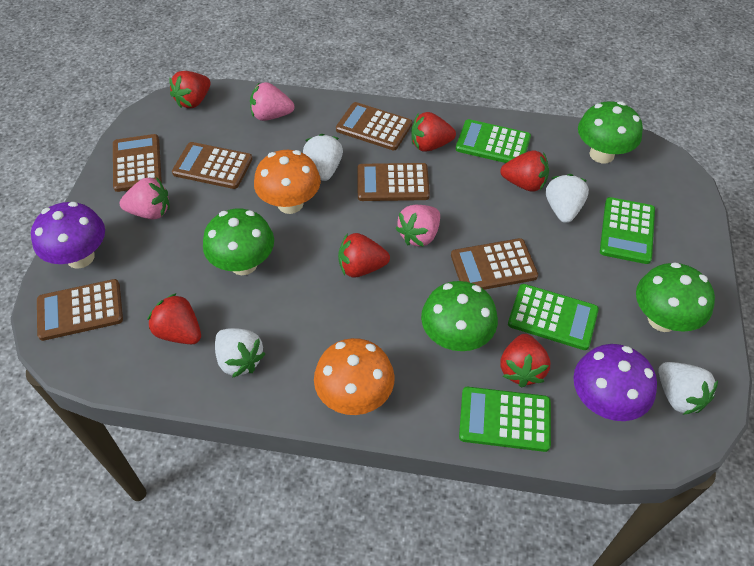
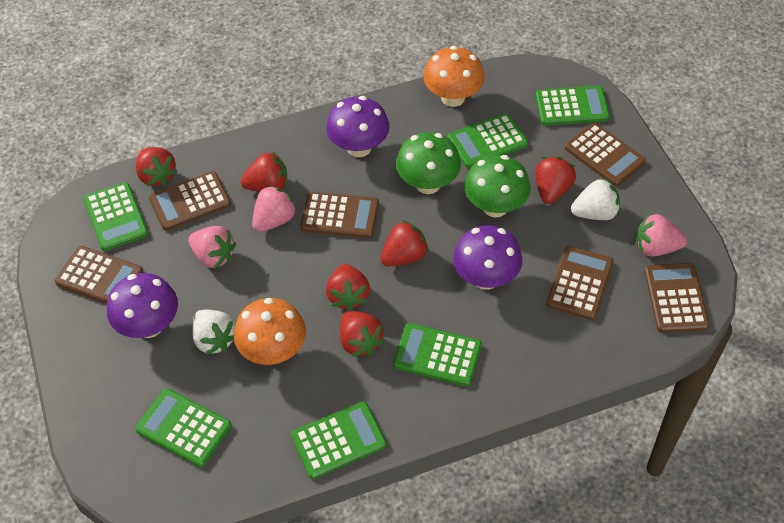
green calculator: [456,119,531,163] [459,387,551,452] [508,284,599,350] [600,197,655,264] = 4 -> [83,182,148,251] [135,389,232,467] [291,402,387,479] [393,323,482,386] [448,113,528,168] [536,86,610,126] = 6
green mushroom: [203,209,274,275] [421,281,498,351] [578,101,643,163] [636,262,715,332] = 4 -> [396,132,461,194] [464,155,531,218] = 2
purple mushroom: [31,202,105,269] [573,344,657,421] = 2 -> [107,273,178,338] [326,96,390,157] [453,225,522,290] = 3
white strawberry: [215,328,266,378] [303,134,343,181] [546,174,589,223] [659,362,718,415] = 4 -> [192,310,235,355] [571,178,620,220] = 2

